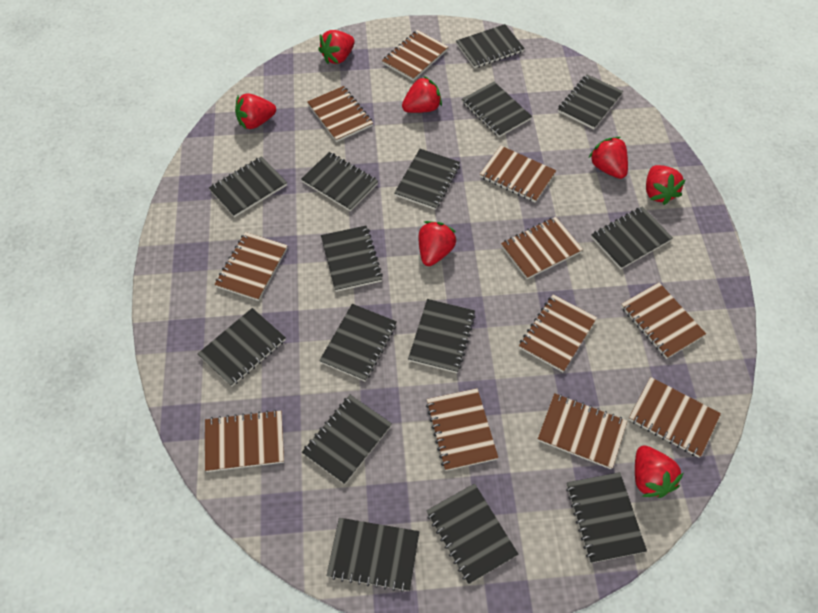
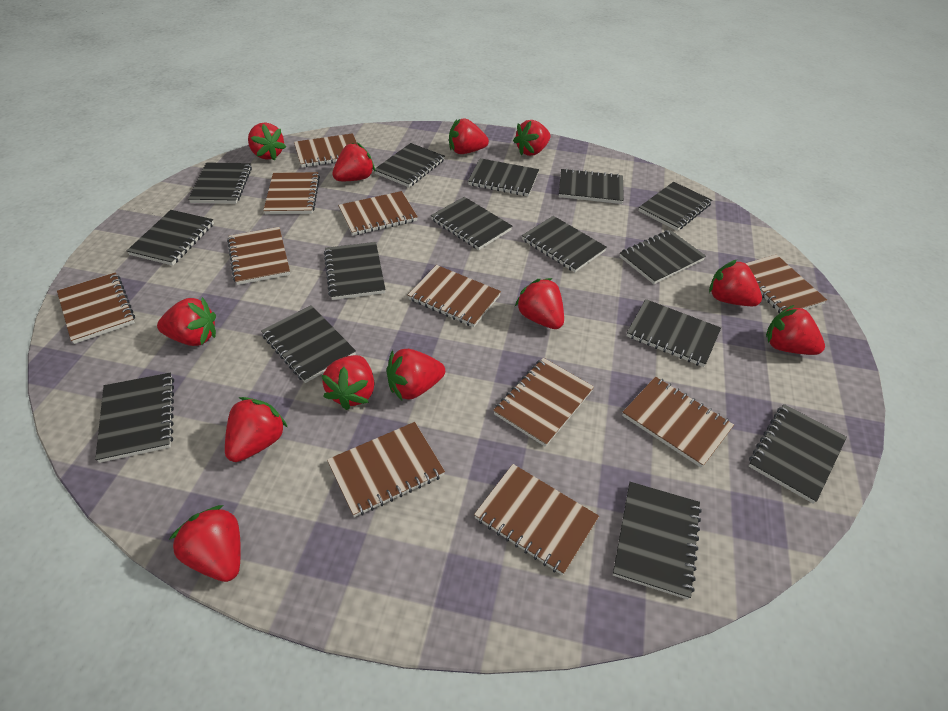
red strawberry: [235,93,276,129] [318,30,355,64] [402,76,442,113] [419,221,457,266] [589,137,628,179] [635,446,684,498] [646,165,685,205] = 7 -> [157,297,216,346] [169,505,241,582] [225,397,288,462] [248,122,286,161] [322,355,374,410] [332,143,375,181] [387,349,445,400] [449,118,489,154] [513,120,551,156] [515,278,564,329] [709,260,762,306] [766,305,825,355] = 12

